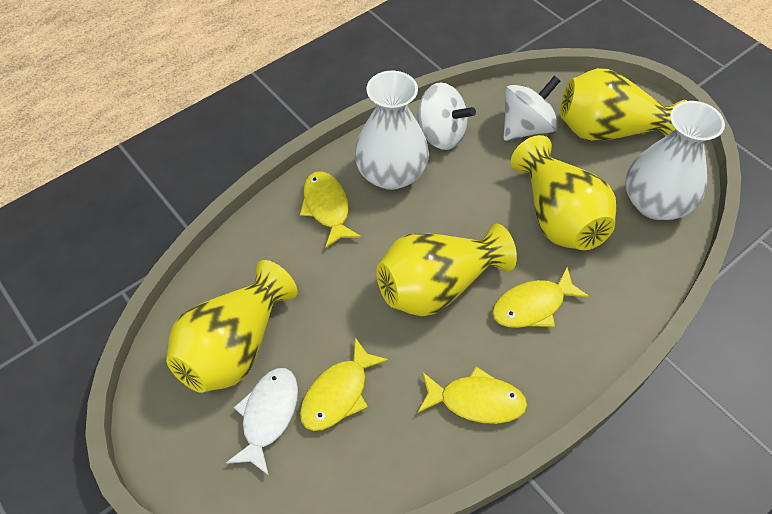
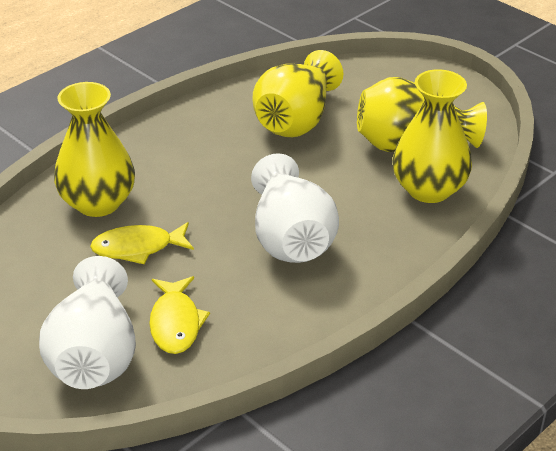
white fish: [226,368,298,476] = 1 -> none = 0
white spinning top: [415,83,476,150] [503,76,560,141] = 2 -> none = 0
yellow fish: [300,171,361,249] [300,337,389,431] [418,367,527,424] [492,267,590,328] = 4 -> [90,222,194,264] [149,276,210,354] = 2

